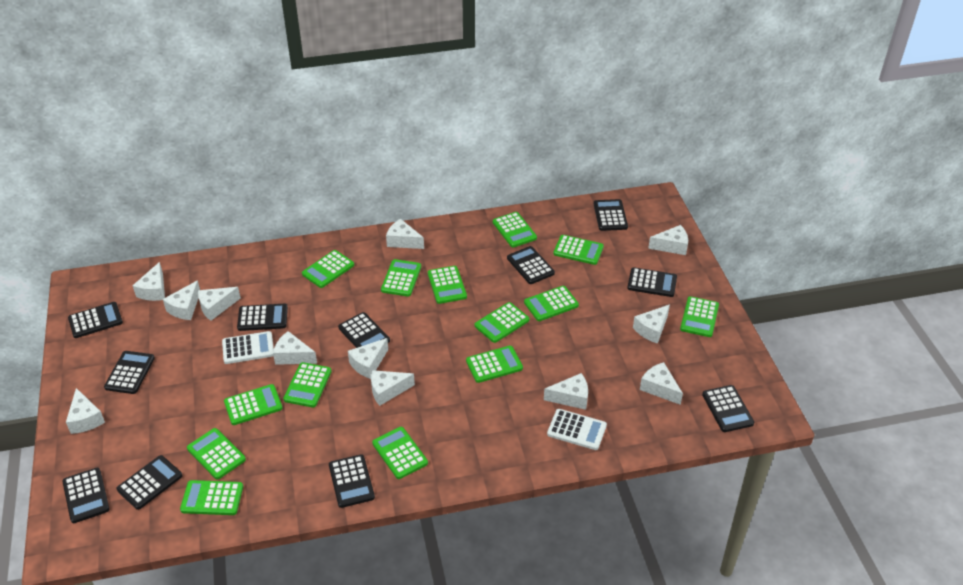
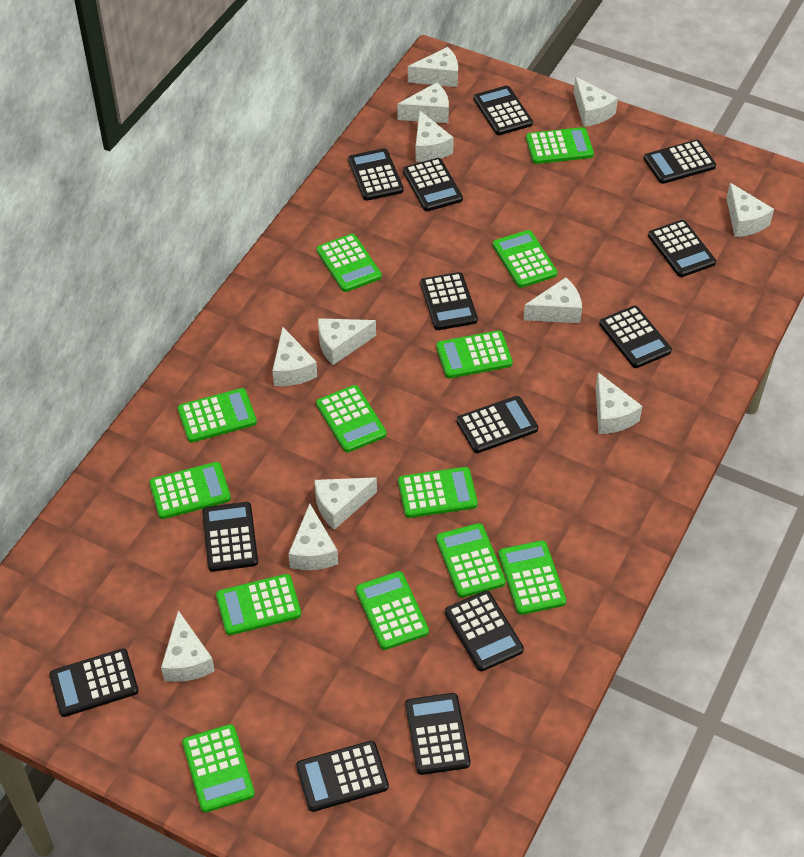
black calculator: [62,468,109,523] [68,302,123,338] [104,351,155,394] [117,455,183,510] [237,304,288,331] [329,454,375,508] [338,312,390,348] [507,246,555,284] [594,199,628,231] [627,267,677,297] [702,385,754,432] = 11 -> [49,648,139,717] [202,502,258,572] [296,741,389,812] [348,148,404,201] [403,158,463,211] [405,693,471,775] [420,272,478,330] [445,591,524,671] [457,396,538,453] [474,85,533,135] [599,306,672,368] [644,140,716,184] [648,220,716,277] = 13
green calculator: [180,480,243,515] [187,428,246,480] [224,384,283,425] [283,362,332,407] [302,250,354,288] [372,427,428,479] [381,259,421,297] [428,266,467,304] [466,346,523,383] [475,302,529,343] [493,212,537,247] [524,286,579,321] [553,235,604,265] [680,296,719,337] = 14 -> [149,462,231,519] [178,388,257,443] [182,724,255,813] [216,574,301,635] [316,385,387,453] [317,234,382,292] [356,571,429,650] [398,467,478,518] [436,330,513,378] [436,523,506,598] [493,230,558,288] [498,540,566,615] [526,127,594,164] = 13
white calculator: [222,331,274,364] [547,409,607,450] = 2 -> none = 0

